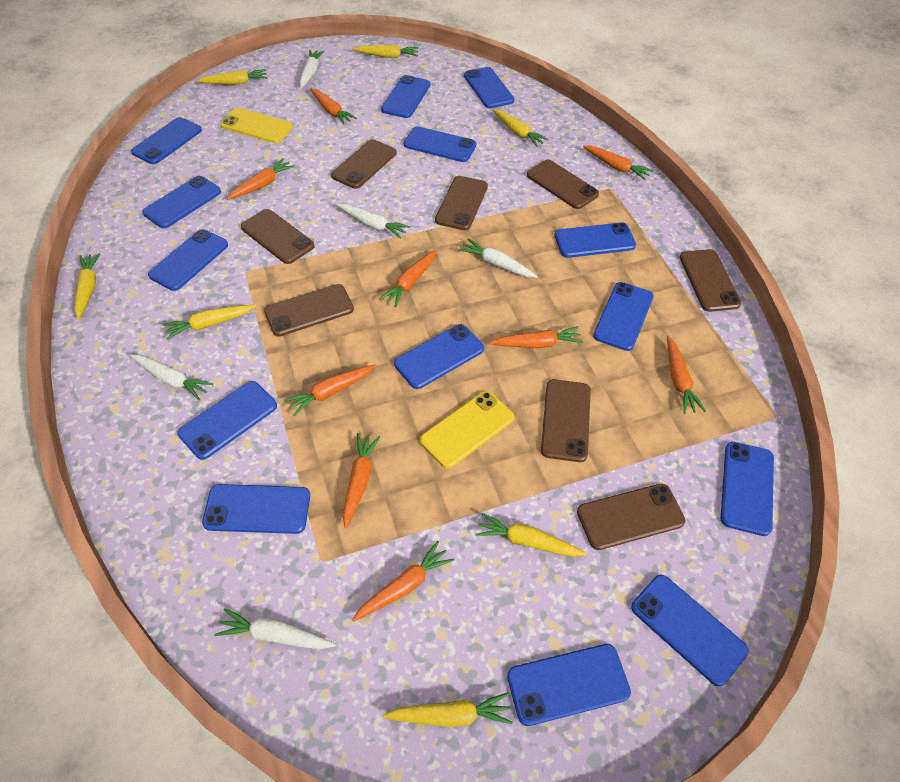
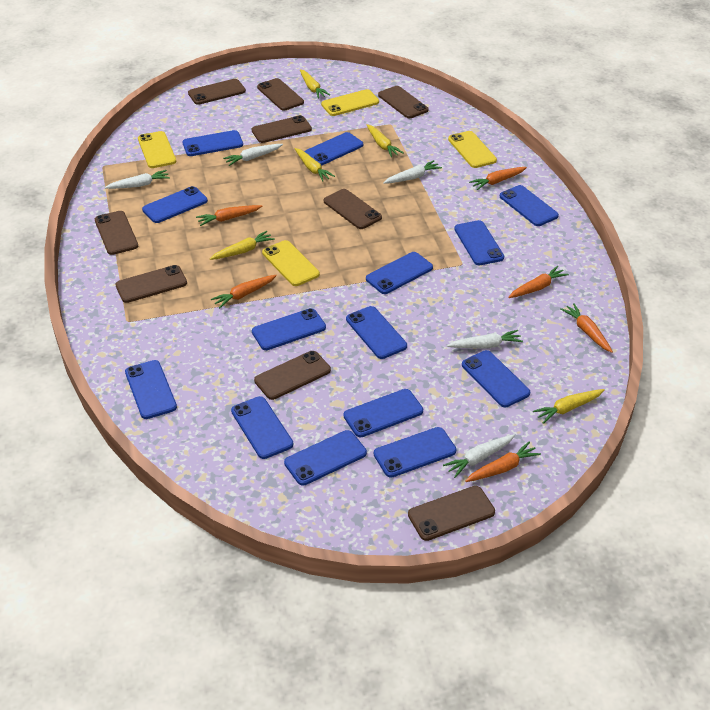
brown phone: [241,209,315,264] [264,284,354,337] [331,139,396,189] [435,176,488,230] [527,160,599,209] [541,379,591,462] [577,484,685,550] [680,249,741,312] = 8 -> [95,211,138,255] [116,265,187,303] [188,79,246,105] [252,115,312,143] [254,351,331,400] [257,78,304,111] [324,189,382,229] [378,86,428,118] [408,486,495,541] = 9
orange carrot: [227,158,295,200] [284,365,376,416] [310,88,357,125] [343,433,381,529] [352,541,454,622] [379,250,436,308] [490,326,583,348] [583,145,653,180] [667,336,706,414] = 9 -> [196,205,263,226] [211,275,277,309] [465,441,541,482] [469,167,527,190] [508,266,569,298] [560,304,613,353] = 6
yellow carrot: [75,253,100,320] [162,305,256,340] [197,69,267,85] [353,45,419,58] [382,692,512,727] [475,513,588,557] [492,109,549,147] = 7 -> [210,231,275,260] [295,148,335,181] [300,69,330,99] [367,124,403,157] [533,389,605,424] = 5
yellow phone: [221,108,293,143] [420,391,514,468] = 2 -> [138,131,176,168] [262,240,320,286] [321,89,379,116] [448,131,497,168] = 4

